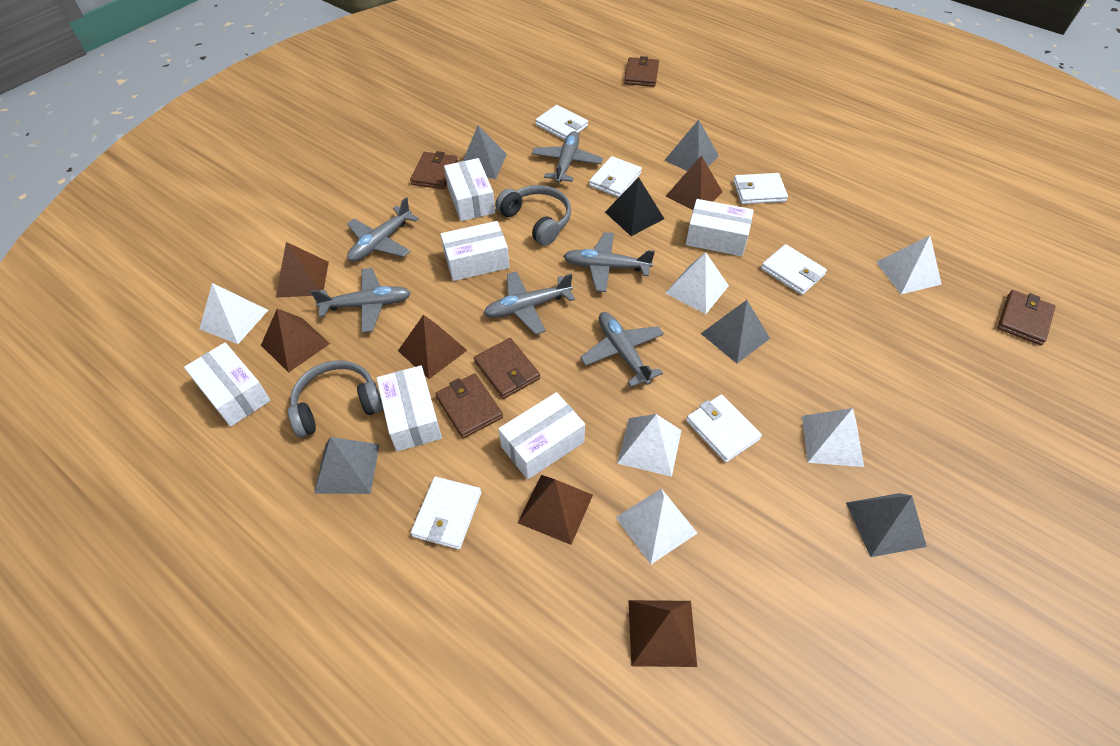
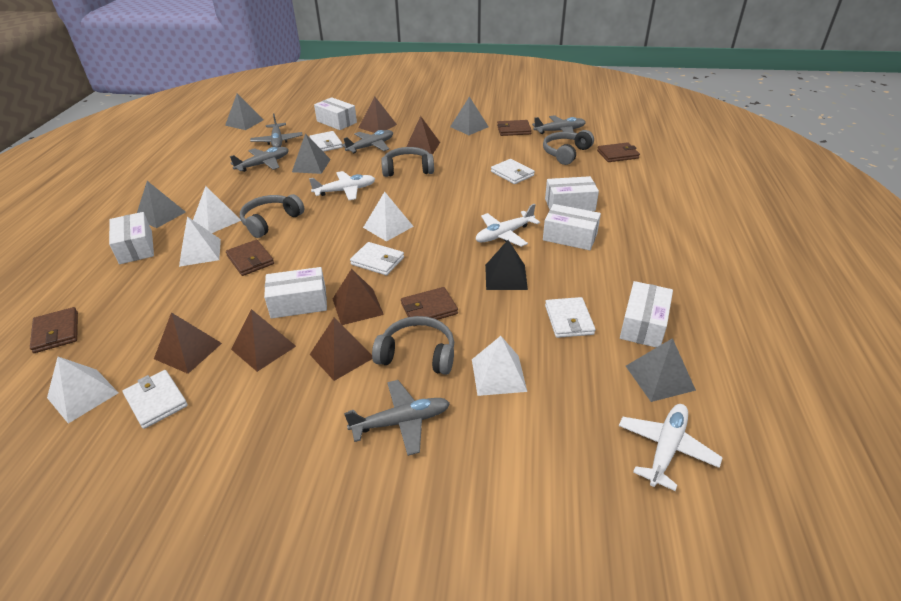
grey headphones: [288,361,383,438] [495,185,571,246] = 2 -> [240,194,304,238] [372,316,454,375] [381,147,434,177] [543,130,594,165] = 4
grey plane: [311,268,411,333] [347,197,419,262] [483,271,575,335] [532,131,603,183] [563,232,655,292] [580,312,664,387] = 6 -> [230,147,289,172] [250,113,303,147] [342,130,393,153] [344,380,450,456] [532,115,586,134] = 5
white plane: none = 0 -> [309,171,375,200] [476,204,540,247] [619,404,723,491] = 3
white pyramid: [199,283,268,344] [615,488,698,564] [617,414,681,477] [666,252,729,314] [802,408,864,467] [876,236,942,294] = 6 -> [47,357,119,423] [179,216,221,267] [193,186,241,233] [363,192,414,242] [472,336,527,396] = 5
white wallet: [411,477,481,549] [536,105,588,140] [589,156,642,197] [686,395,762,463] [733,173,788,204] [761,244,827,295] = 6 -> [123,370,188,429] [310,131,343,152] [350,242,404,275] [491,159,535,184] [545,297,596,338] = 5

